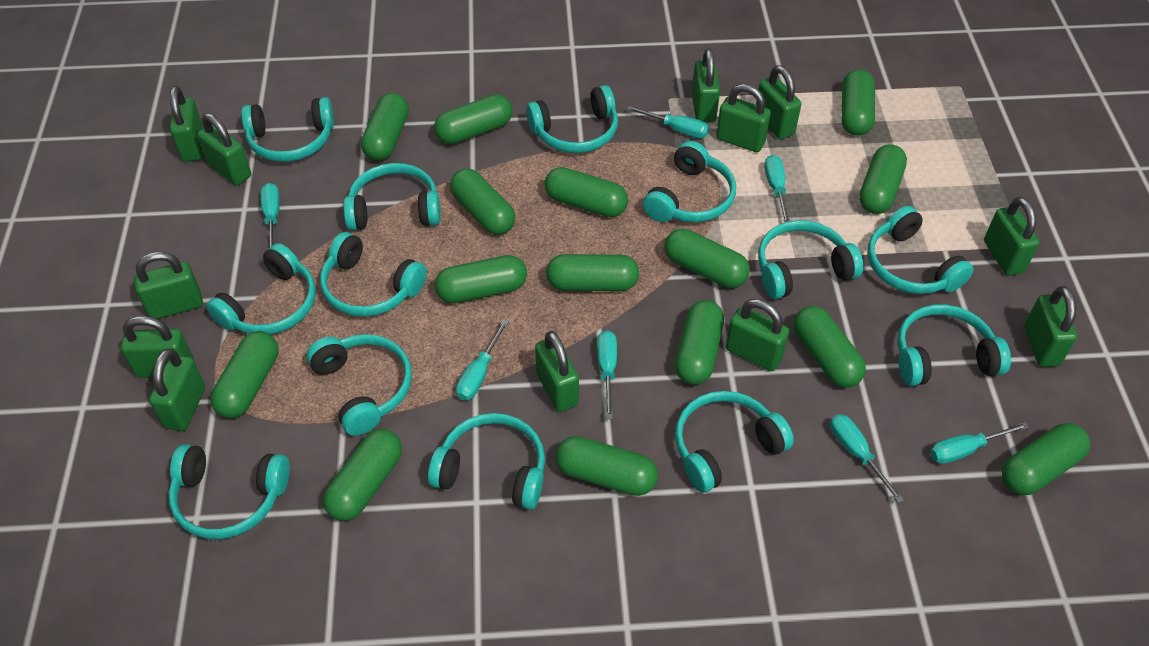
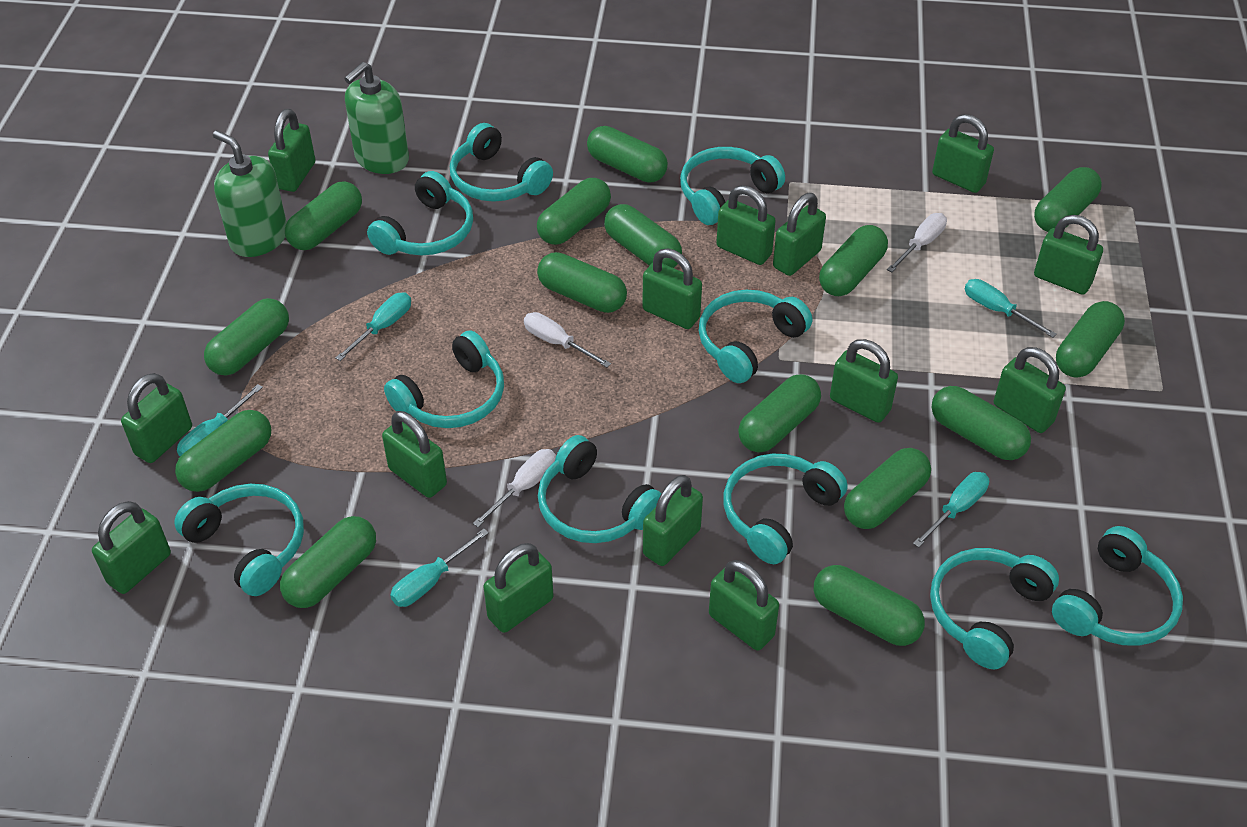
green padlock: [121,316,194,378] [134,251,203,319] [149,349,205,431] [170,86,204,162] [197,113,251,185] [535,331,579,412] [692,48,720,123] [716,84,771,152] [726,299,789,371] [756,65,801,139] [984,197,1039,276] [1024,286,1077,367] = 12 -> [92,501,171,594] [121,373,192,463] [268,109,315,192] [382,411,447,498] [484,543,554,633] [642,249,702,329] [643,475,703,566] [709,560,779,650] [716,185,776,265] [773,193,826,276] [830,339,898,423] [932,114,994,193] [994,347,1066,433] [1034,215,1103,295] = 14
green soap dispenser: none = 0 -> [213,130,287,257] [344,62,409,174] = 2
turquoise headphones: [168,444,290,539] [206,243,316,335] [241,97,334,162] [307,334,412,436] [320,232,427,317] [343,163,440,231] [428,413,545,510] [526,85,618,153] [643,141,736,222] [675,391,794,493] [758,220,864,299] [867,206,974,294] [897,304,1011,386] = 13 -> [174,484,304,596] [367,171,473,255] [384,331,504,428] [450,123,553,202] [538,435,662,543] [680,147,785,225] [699,290,812,383] [723,454,848,564] [930,548,1059,669] [1052,526,1183,646] = 10
turquoise screwdriver: [260,183,280,250] [456,319,509,401] [597,330,617,419] [627,106,709,138] [765,155,790,223] [830,414,904,503] [930,422,1029,464] = 7 -> [177,384,263,456] [335,293,411,361] [390,529,489,607] [913,472,989,548] [965,279,1057,338] = 5
white screwdriver: none = 0 -> [473,449,556,527] [524,312,611,368] [887,213,947,272] = 3

